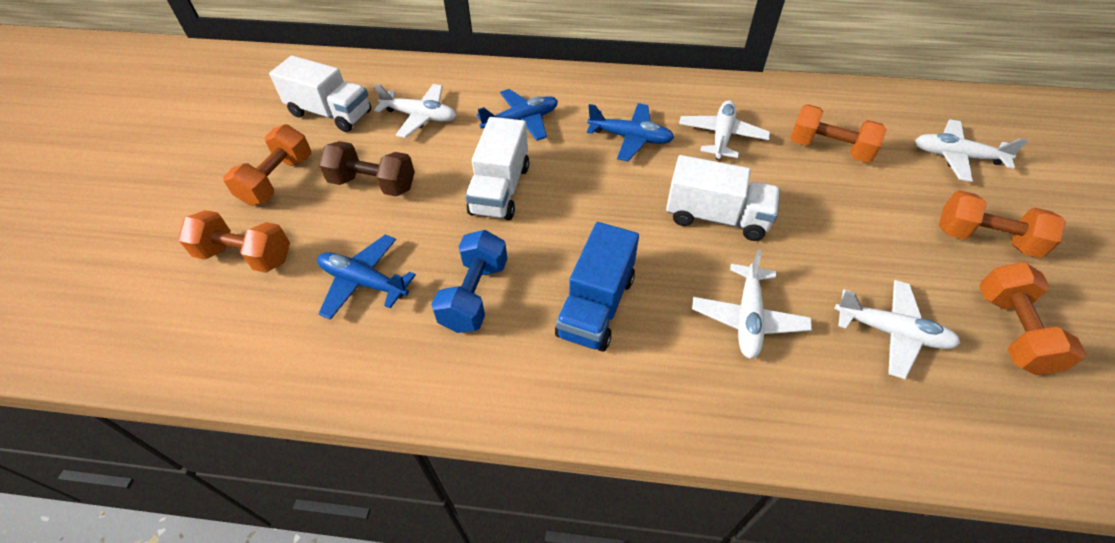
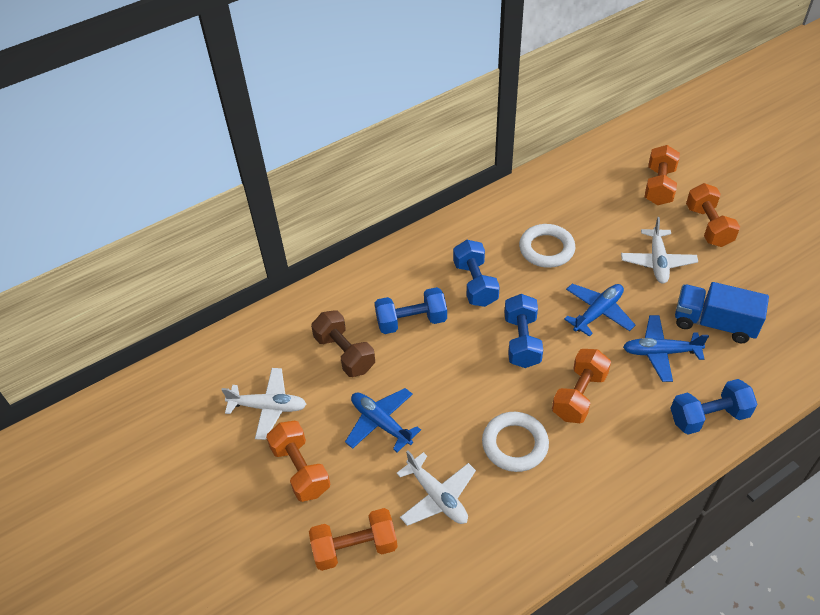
blue dumbbell: [431,230,507,333] = 1 -> [375,287,447,334] [453,240,500,307] [505,294,543,368] [670,379,757,435] = 4
white plane: [374,84,456,138] [679,100,770,160] [692,249,812,359] [835,280,960,379] [915,119,1028,182] = 5 -> [222,368,307,440] [396,450,476,526] [621,217,698,284] = 3
white ring: none = 0 -> [482,412,549,472] [519,224,575,268] = 2
white truck: [269,56,371,132] [465,117,529,220] [666,155,780,241] = 3 -> none = 0

